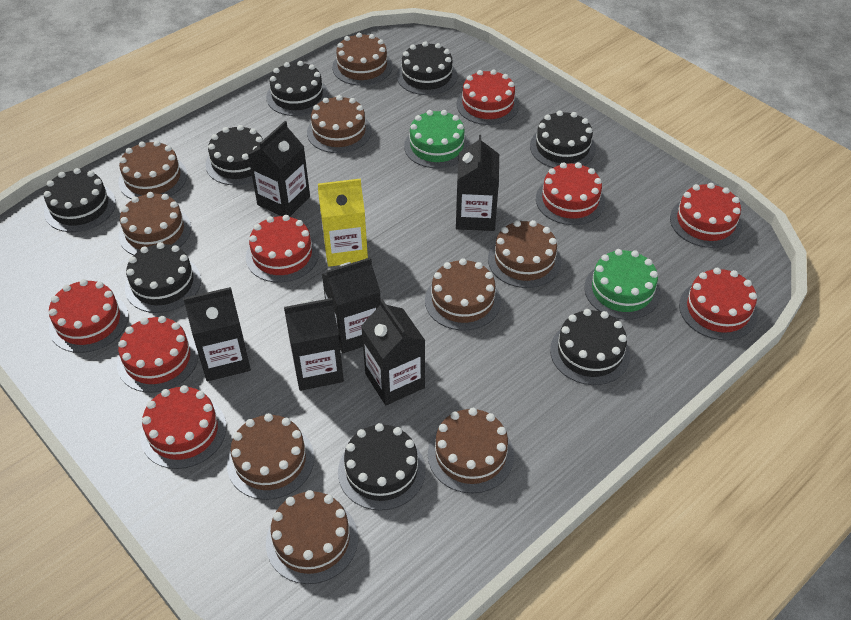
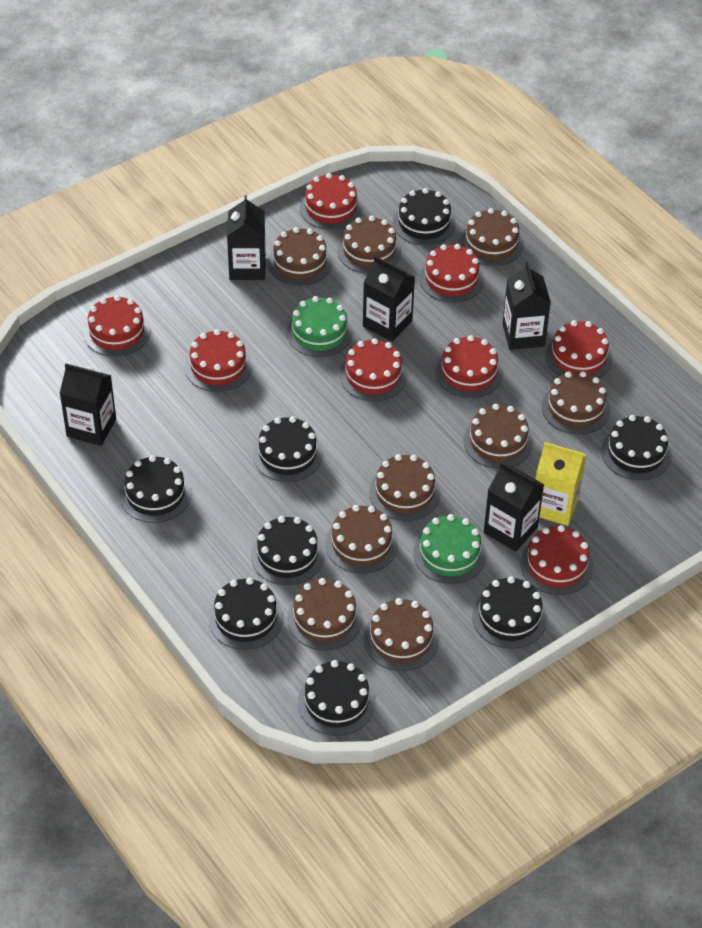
black carton: [183,287,251,381] [248,121,310,217] [284,298,344,391] [322,257,380,353] [361,299,425,405] [456,135,499,231] = 6 -> [60,363,116,446] [227,195,266,280] [363,256,415,342] [484,462,544,552] [502,263,551,350] = 5

